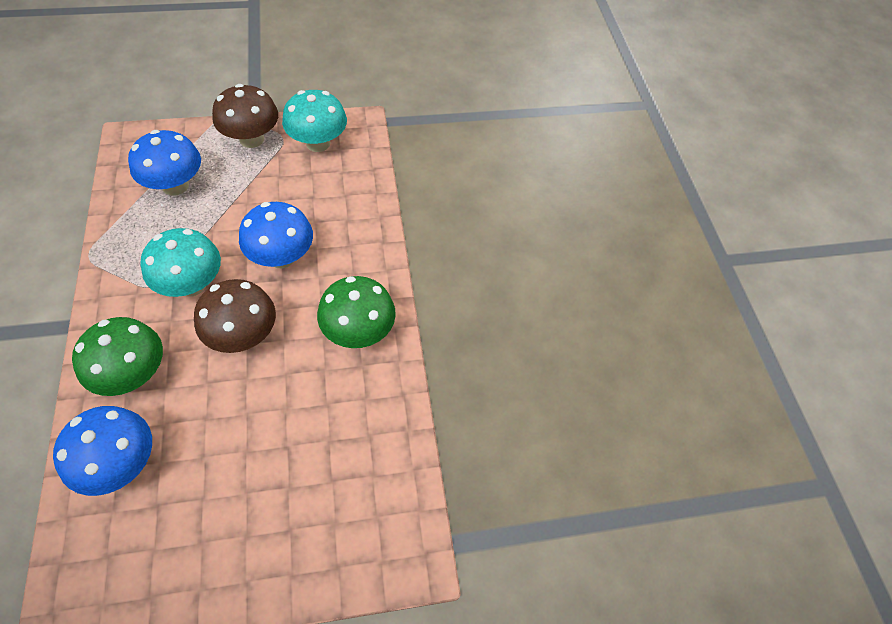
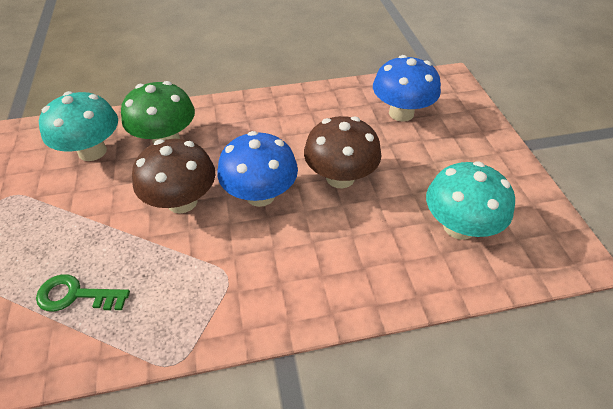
blue mushroom: [53,406,152,496] [128,130,201,196] [239,202,313,268] = 3 -> [217,131,298,207] [373,55,441,122] = 2
green key: none = 0 -> [36,274,130,312] = 1
green mushroom: [72,317,163,396] [317,276,396,348] = 2 -> [121,81,195,144] = 1

